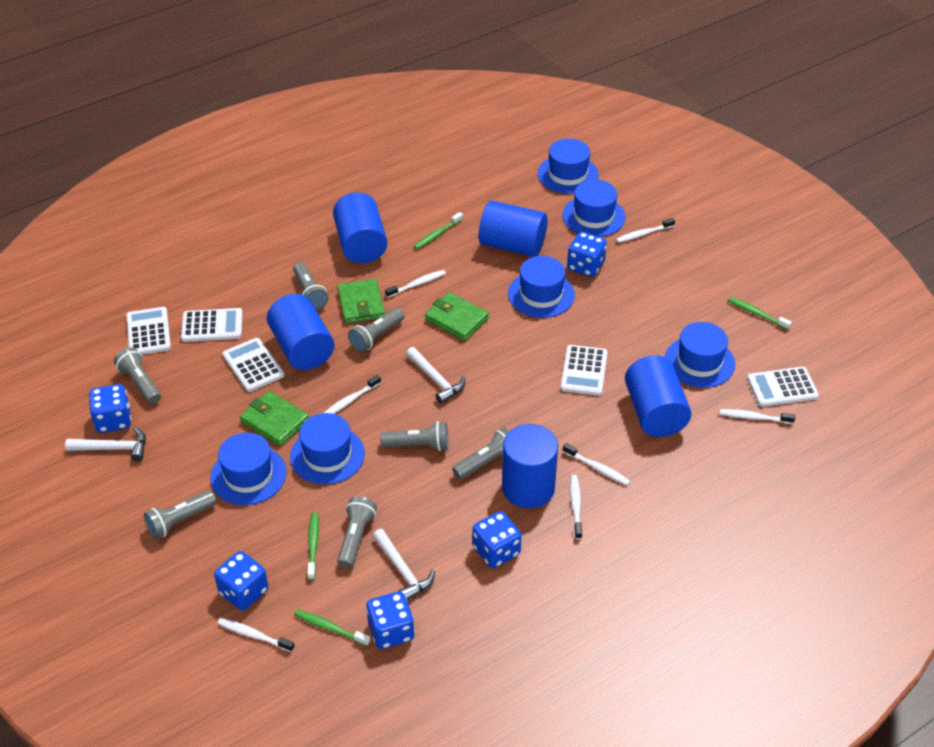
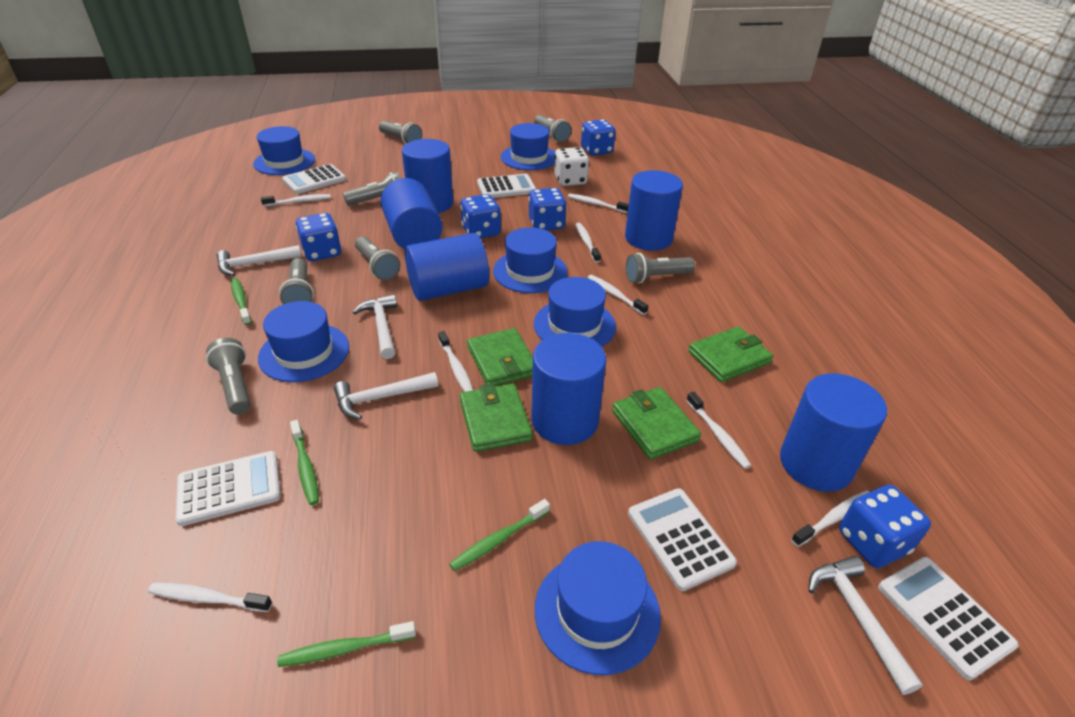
blue cylinder: [267,294,334,370] [333,192,387,263] [479,201,547,257] [502,424,558,508] [625,355,692,437] = 5 -> [380,178,443,249] [402,139,453,213] [405,233,489,301] [531,333,606,445] [625,170,683,251] [780,373,887,492] = 6
green wallet: [240,391,309,446] [337,279,385,324] [425,292,489,341] = 3 -> [460,383,533,452] [467,328,533,386] [612,387,701,460] [688,326,773,382] = 4
white dice: none = 0 -> [554,147,589,186] = 1
white hammer: [65,427,146,462] [373,529,435,601] [406,347,465,404] = 3 -> [217,245,302,276] [334,372,438,420] [352,294,397,359] [808,556,923,695] = 4
white toothbrush: [217,618,295,652] [324,375,381,414] [385,270,446,298] [563,443,630,486] [570,475,582,539] [616,218,675,243] [720,409,795,424] = 7 -> [148,583,272,612] [261,194,331,206] [438,331,473,392] [568,194,629,213] [575,223,601,263] [587,275,648,315] [686,392,751,469] [791,490,869,547] = 8

